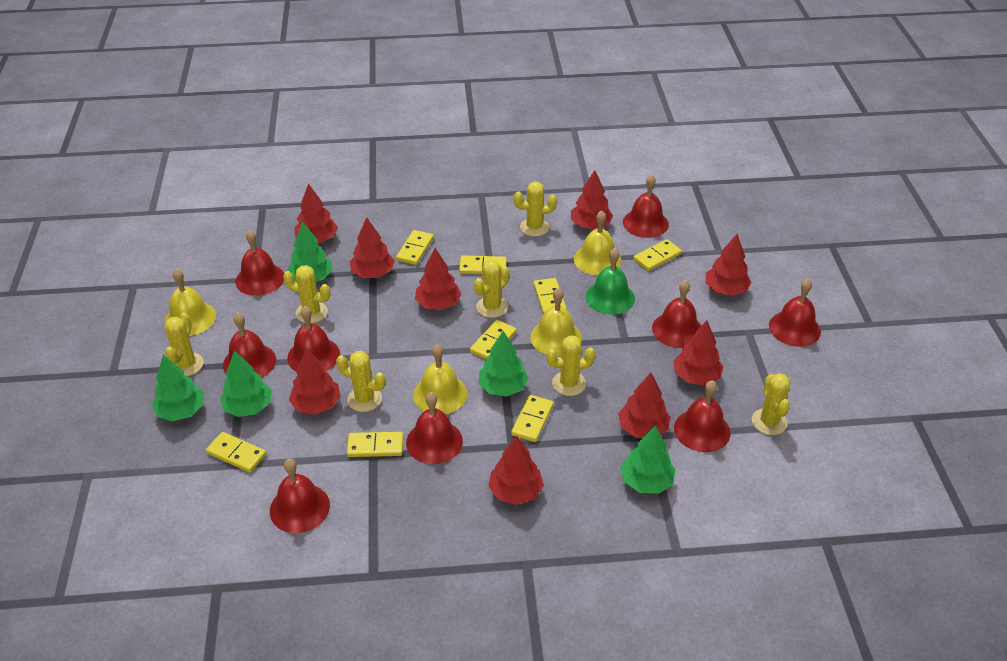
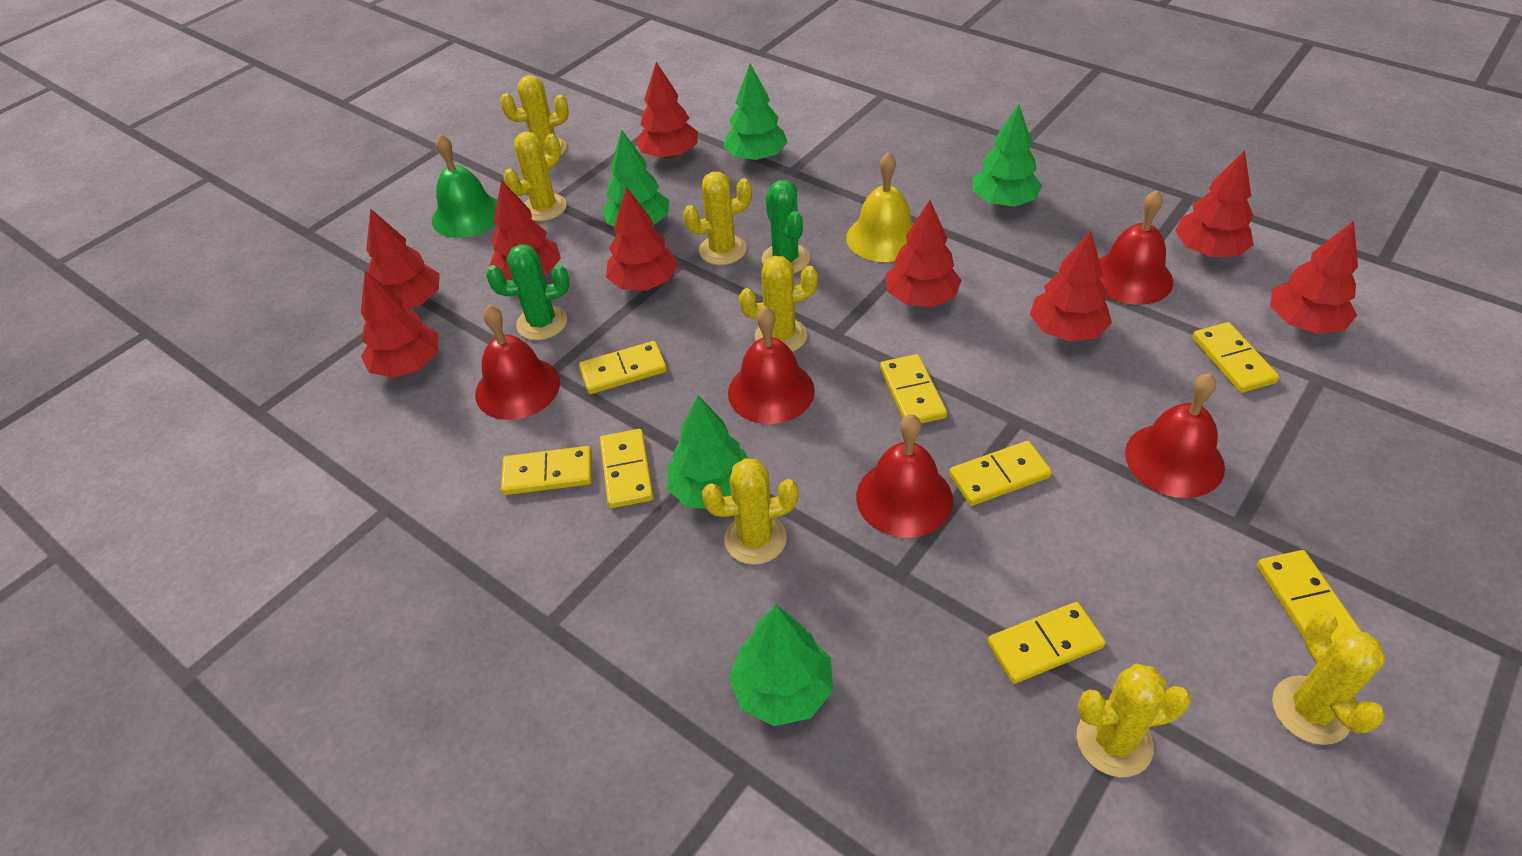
green cactus: none = 0 -> [486,244,570,340] [762,180,810,273] = 2
red bell: [223,312,276,378] [235,230,284,296] [270,459,330,533] [287,306,340,372] [406,392,463,464] [623,174,669,238] [652,280,702,348] [674,380,730,452] [769,279,821,347] = 9 -> [475,305,560,420] [728,306,815,424] [856,414,953,538] [1099,190,1173,305] [1125,373,1225,498] = 5
yellow bell: [165,269,216,336] [413,344,467,414] [530,288,582,356] [574,210,621,275] = 4 -> [846,152,914,262] = 1

